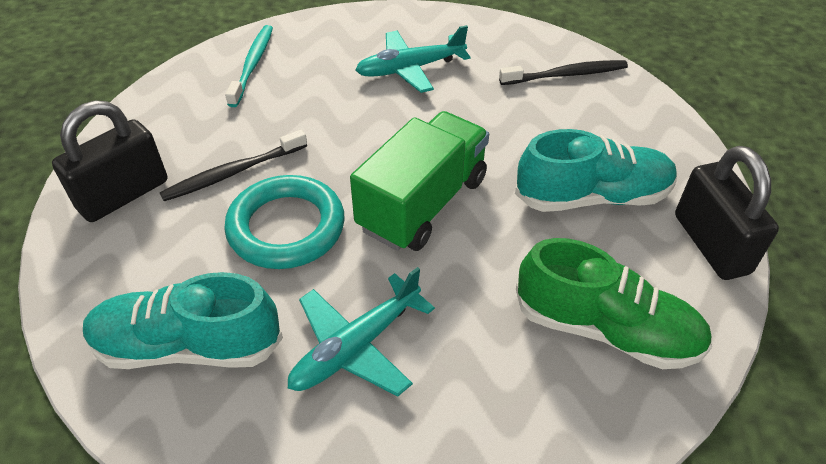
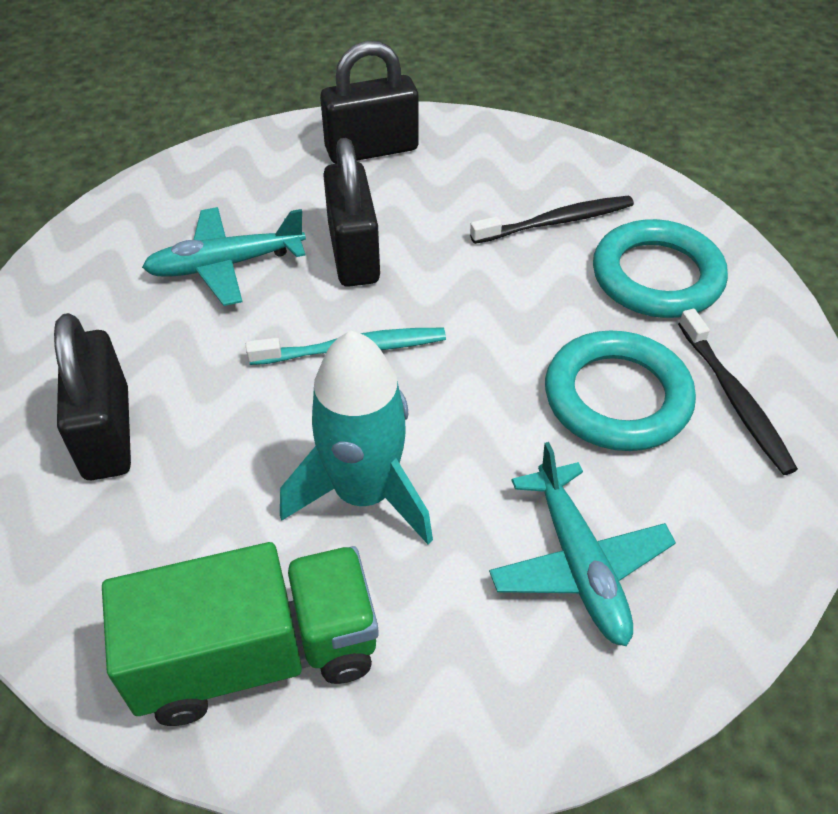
black padlock: [52,100,167,222] [675,146,779,280] = 2 -> [54,313,131,480] [320,41,419,164] [323,138,380,287] = 3
green shoe: [516,238,712,369] = 1 -> none = 0
turquoise ring: [224,175,345,269] = 1 -> [545,330,696,451] [593,219,728,318] = 2
turquoise rocket: none = 0 -> [280,331,433,544] = 1
turquoise shoe: [83,272,283,369] [515,129,677,212] = 2 -> none = 0

